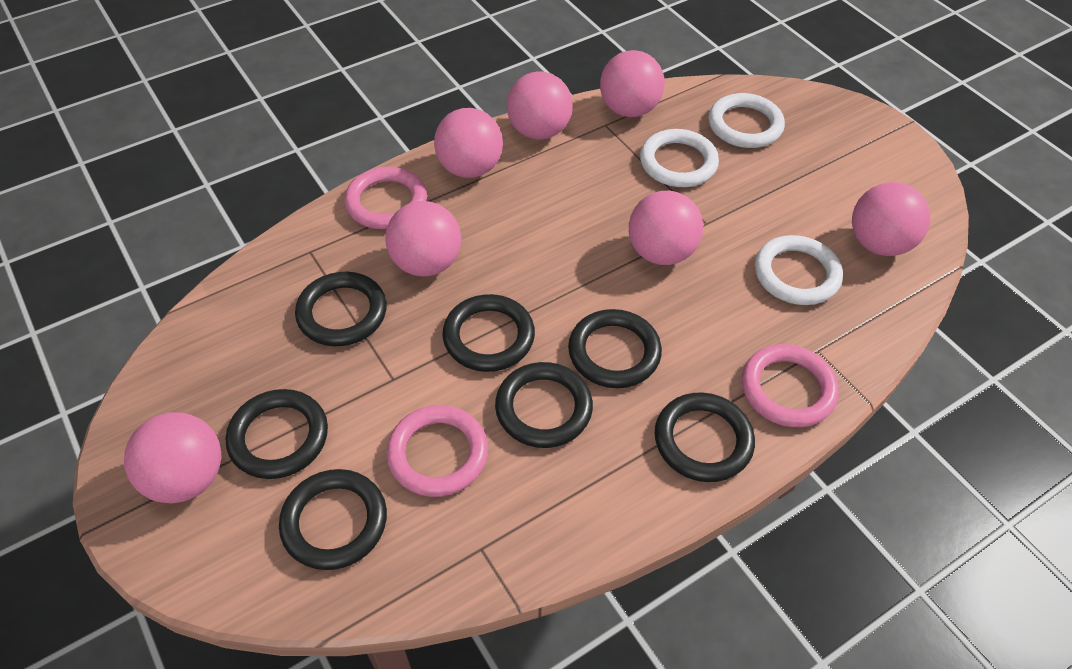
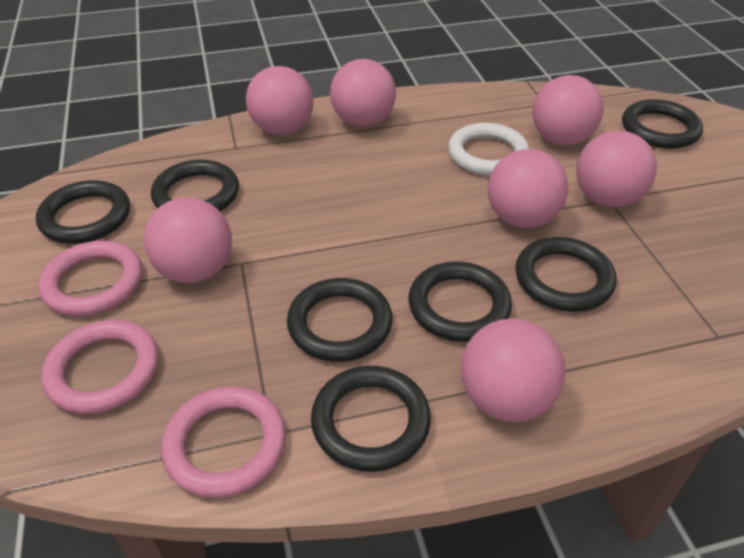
white ring: [640,129,719,187] [708,93,785,148] [755,235,843,305] = 3 -> [448,123,529,176] = 1

